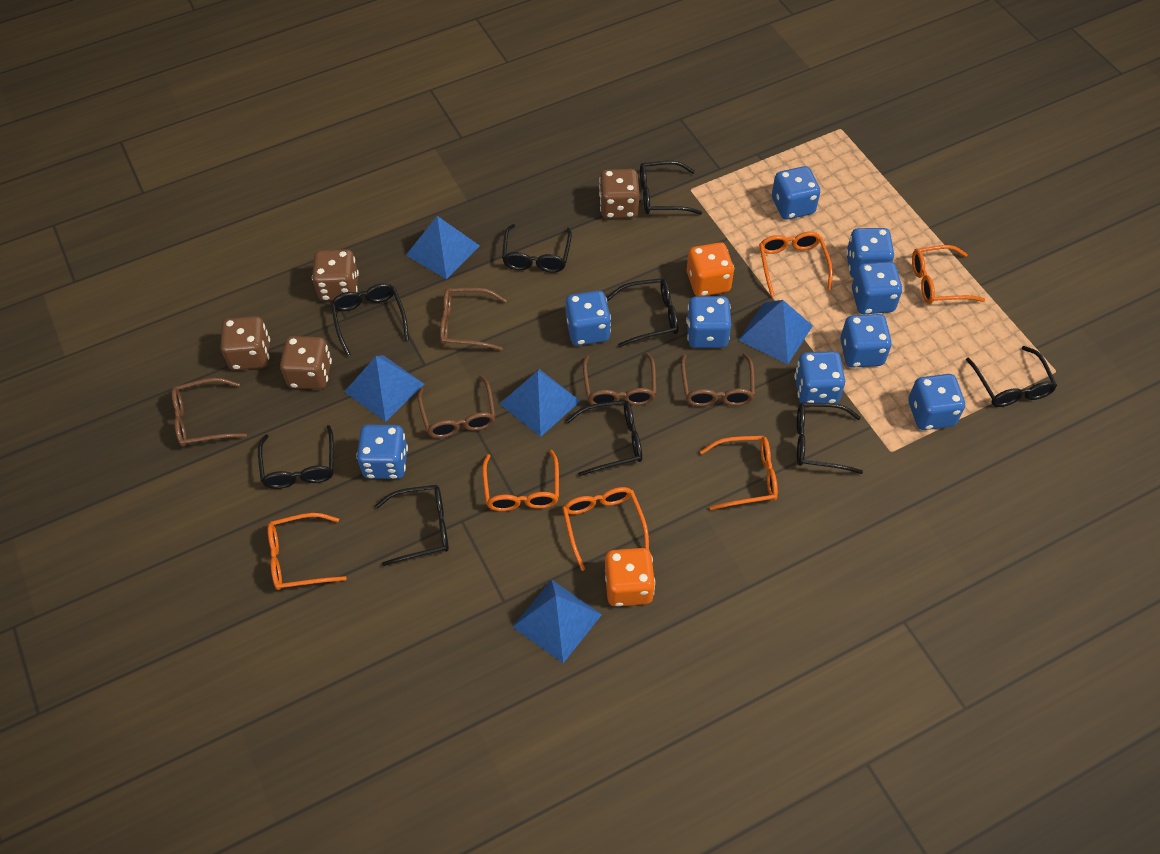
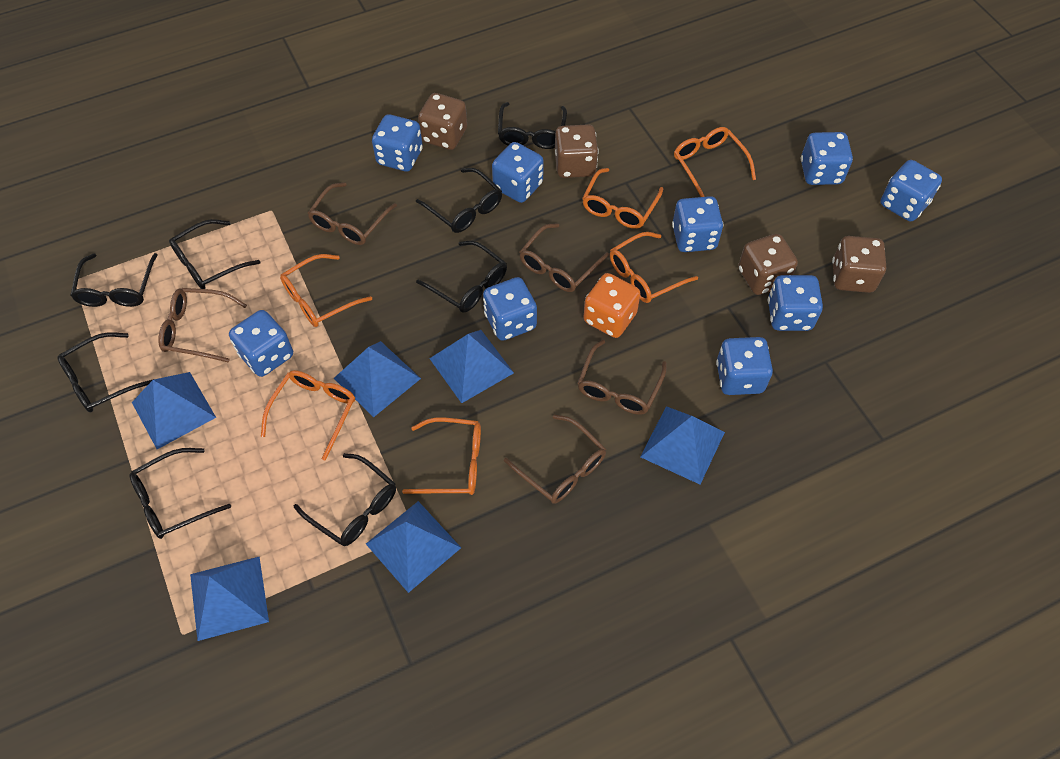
black glasses: [258,425,334,489] [331,283,409,356] [375,485,449,566] [502,224,572,273] [566,400,642,476] [607,278,678,347] [640,161,702,215] [797,402,863,474] [966,346,1057,407] = 9 -> [57,332,154,412] [70,253,158,307] [129,448,231,539] [169,219,260,289] [294,453,396,546] [416,168,502,233] [416,241,507,313] [498,102,567,149] = 8
blue pyramid: [344,355,424,422] [406,216,480,279] [500,369,580,437] [512,580,602,663] [738,300,813,364] = 5 -> [132,372,216,449] [190,557,269,641] [334,341,421,417] [366,501,461,593] [429,330,514,403] [640,406,725,484] = 6
orange dice: [605,548,655,606] [687,242,734,296] = 2 -> [584,273,641,338] = 1

